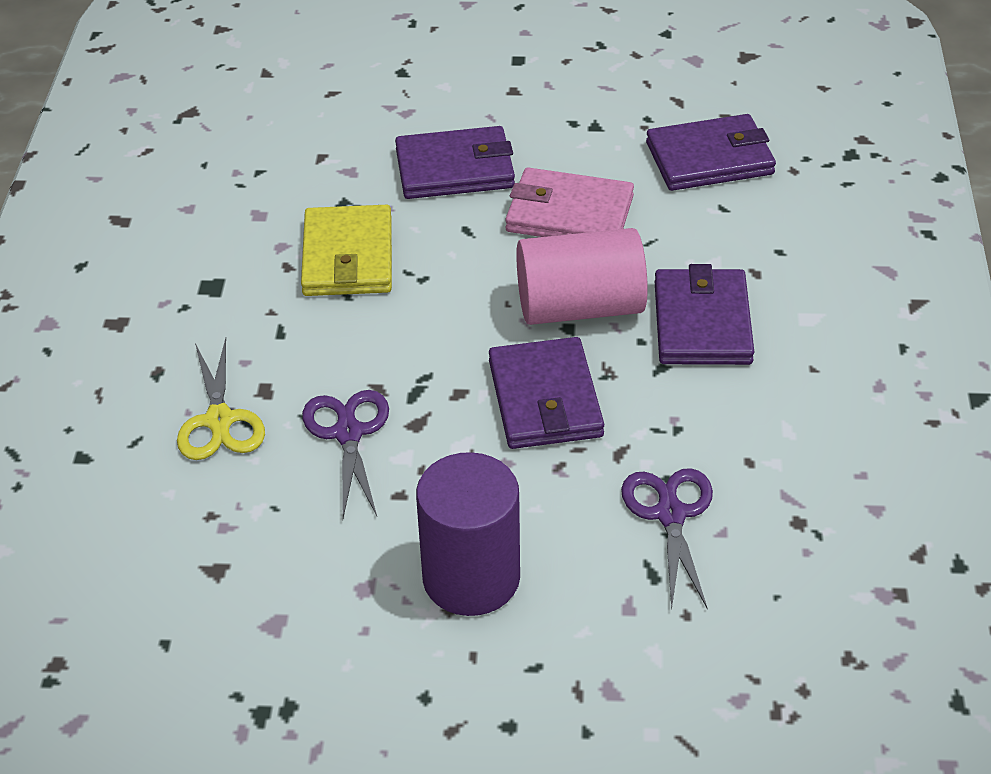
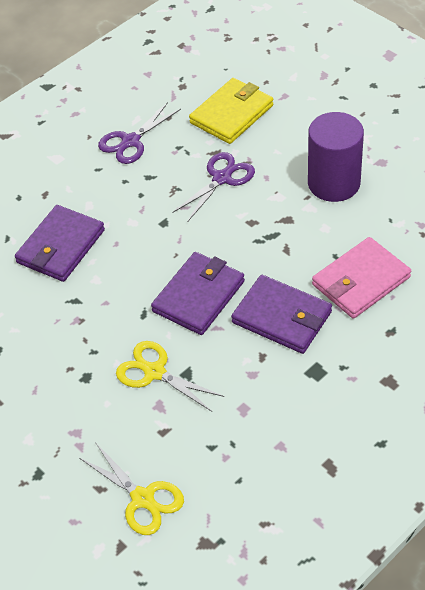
pink cylinder: [516,228,648,325] = 1 -> none = 0
purple wallet: [395,126,515,199] [489,337,604,449] [646,114,776,191] [655,264,754,365] = 4 -> [15,205,105,282] [151,252,245,335] [231,275,332,354] = 3
yellow scissors: [177,338,265,460] = 1 -> [79,442,184,535] [116,341,224,412] = 2

